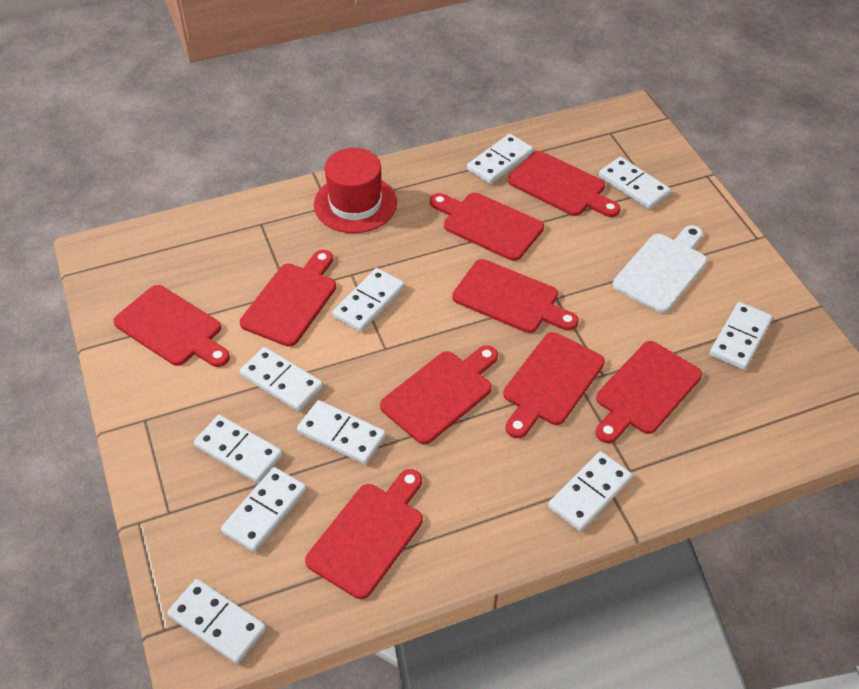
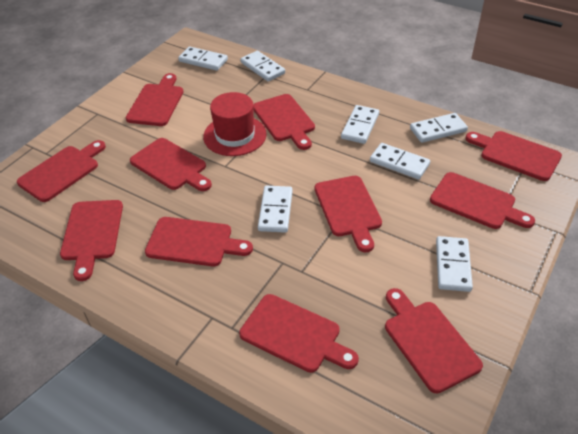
red cutting board: [113,285,230,367] [240,250,336,347] [305,469,423,599] [380,345,498,444] [430,193,544,261] [452,259,579,333] [503,332,605,438] [508,151,620,217] [596,341,702,443] = 9 -> [17,140,106,202] [60,200,123,281] [126,73,183,126] [130,138,212,191] [145,217,253,266] [239,294,359,373] [253,94,315,150] [314,176,382,252] [385,288,483,394] [430,172,535,229] [465,131,562,181] = 11
white cutting board: [613,225,707,313] = 1 -> none = 0
white domino: [167,579,266,664] [194,415,283,483] [221,467,307,552] [240,347,323,411] [297,400,386,464] [332,268,405,332] [467,134,533,184] [548,451,632,531] [599,157,671,209] [710,302,773,370] = 10 -> [178,47,228,71] [240,51,285,81] [258,186,293,233] [341,105,379,144] [370,143,430,179] [410,113,468,143] [436,236,473,292] = 7

